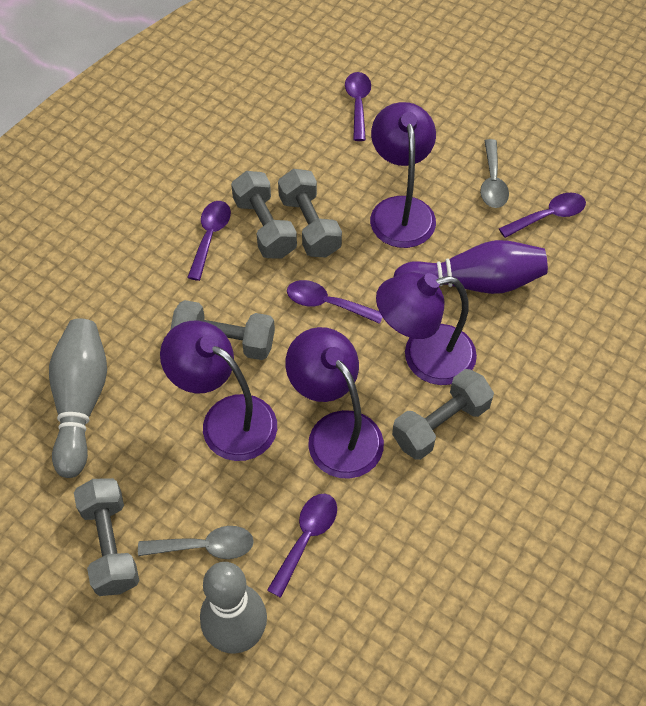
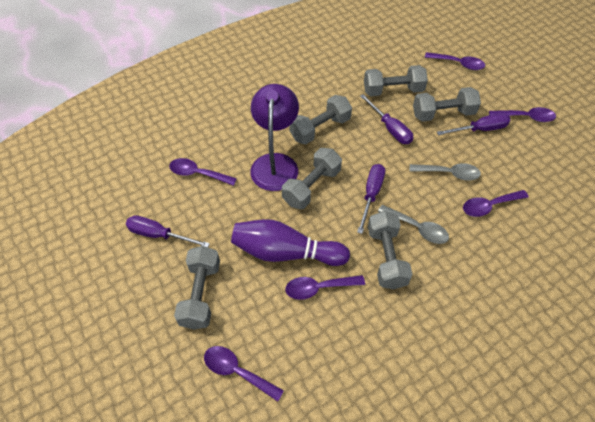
grey bowling pin: [49,318,107,478] [200,562,267,654] = 2 -> none = 0
grey dumbbell: [74,478,139,596] [170,300,275,360] [231,171,297,259] [278,169,342,258] [392,369,494,460] = 5 -> [174,246,220,330] [282,148,342,209] [289,95,352,144] [364,65,428,96] [368,211,413,289] [413,87,481,122] = 6
purple lamp: [160,321,277,461] [285,327,384,479] [370,102,436,248] [376,272,477,385] = 4 -> [250,84,299,191] = 1
purple screwdriver: none = 0 -> [126,215,210,247] [357,164,385,234] [360,94,413,144] [437,113,511,135] = 4
purple spoon: [187,201,231,281] [267,494,337,598] [287,280,383,324] [345,72,371,141] [499,193,586,238] = 5 -> [169,158,237,186] [204,346,284,401] [285,275,365,300] [425,52,485,70] [463,190,529,217] [489,107,556,122] = 6

